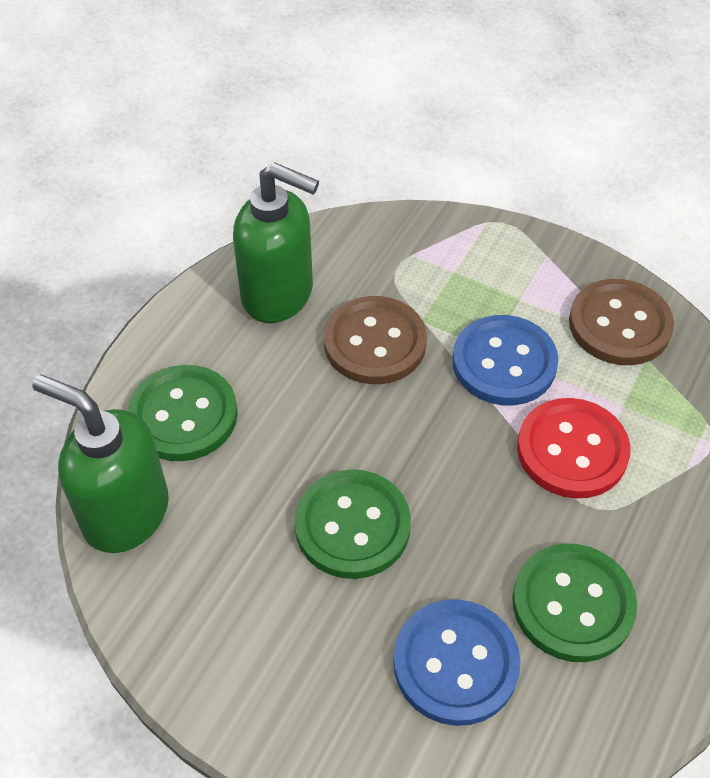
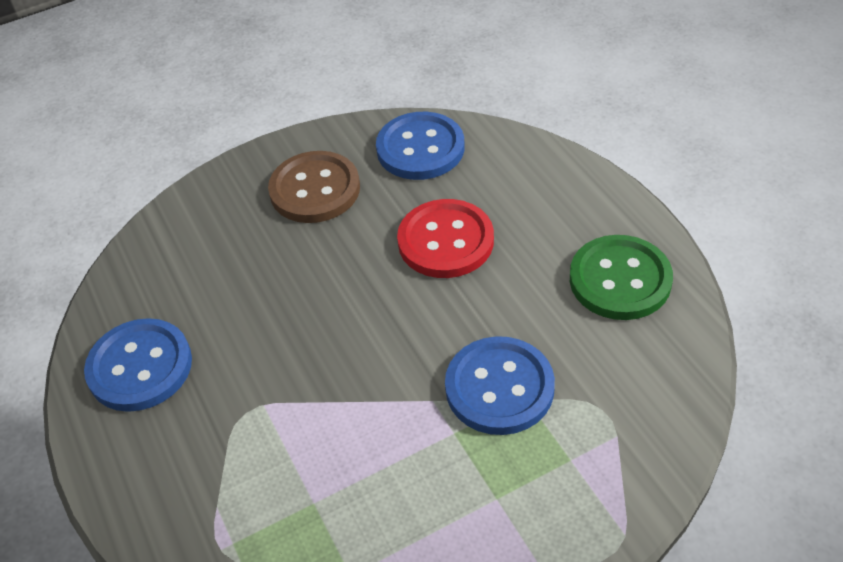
blue button: [393,599,521,726] [452,315,558,405] = 2 -> [84,318,192,412] [376,112,465,180] [445,336,555,435] = 3
brown button: [324,296,427,384] [569,279,674,365] = 2 -> [268,151,360,223] = 1
green button: [127,365,238,461] [294,469,411,579] [512,543,637,662] = 3 -> [570,235,673,320] = 1
green soap dispenser: [32,375,169,553] [233,162,319,323] = 2 -> none = 0

